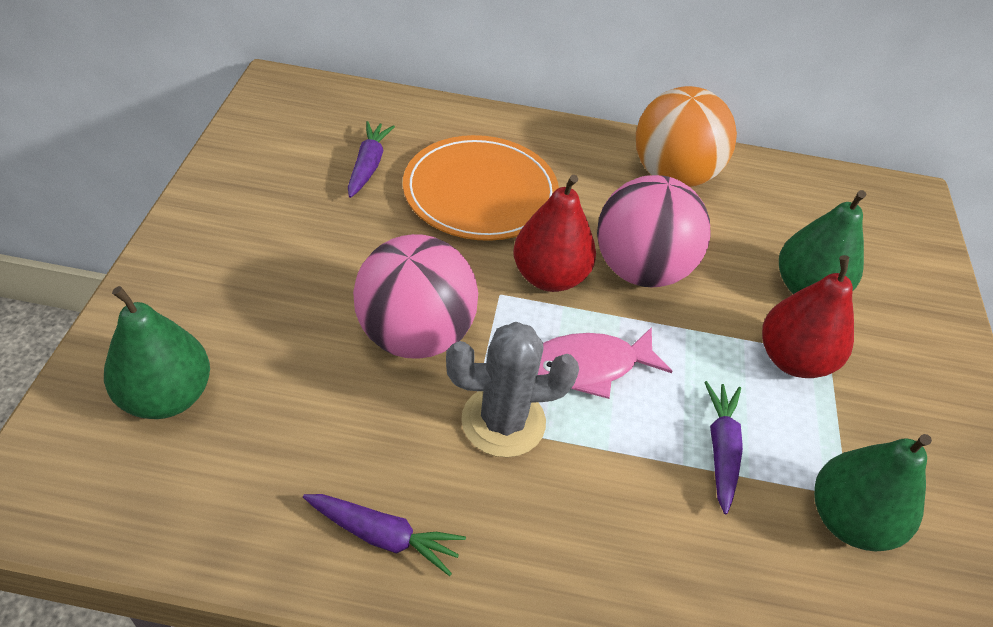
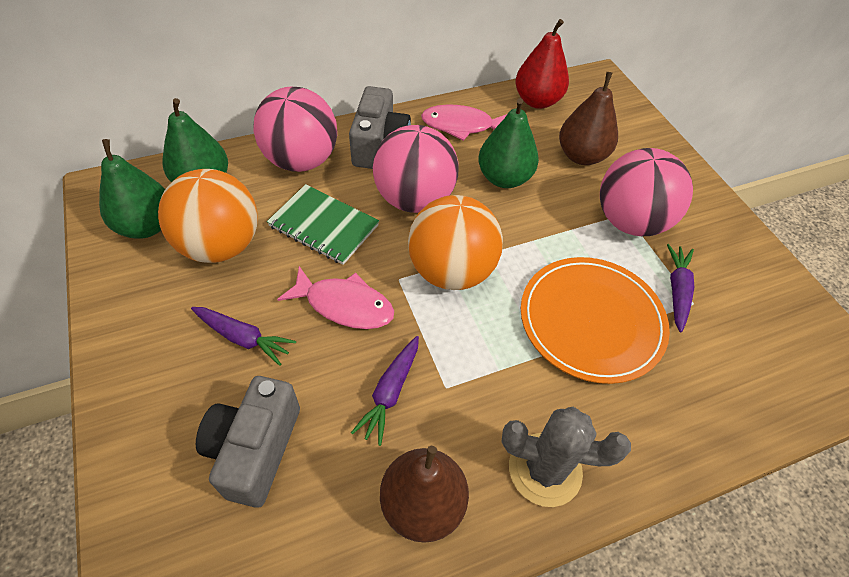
brown pear: none = 0 -> [380,446,469,543] [559,72,618,165] = 2
green notebook: none = 0 -> [267,184,379,265] = 1
grey camera: none = 0 -> [196,376,300,508] [349,86,411,169] = 2
orange ball: [636,86,737,187] = 1 -> [158,169,258,263] [408,195,503,290] = 2
pink ball: [353,234,478,359] [597,175,711,287] = 2 -> [253,87,337,172] [373,125,458,213] [600,148,693,236] = 3
pink fish: [538,327,672,399] = 1 -> [277,266,394,329] [421,104,507,141] = 2
red pear: [513,175,596,292] [762,255,854,378] = 2 -> [515,19,569,109] = 1

